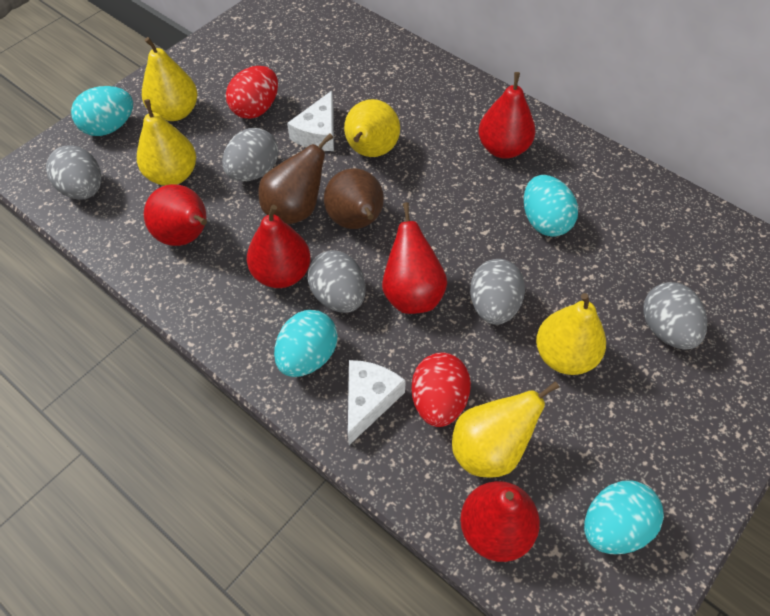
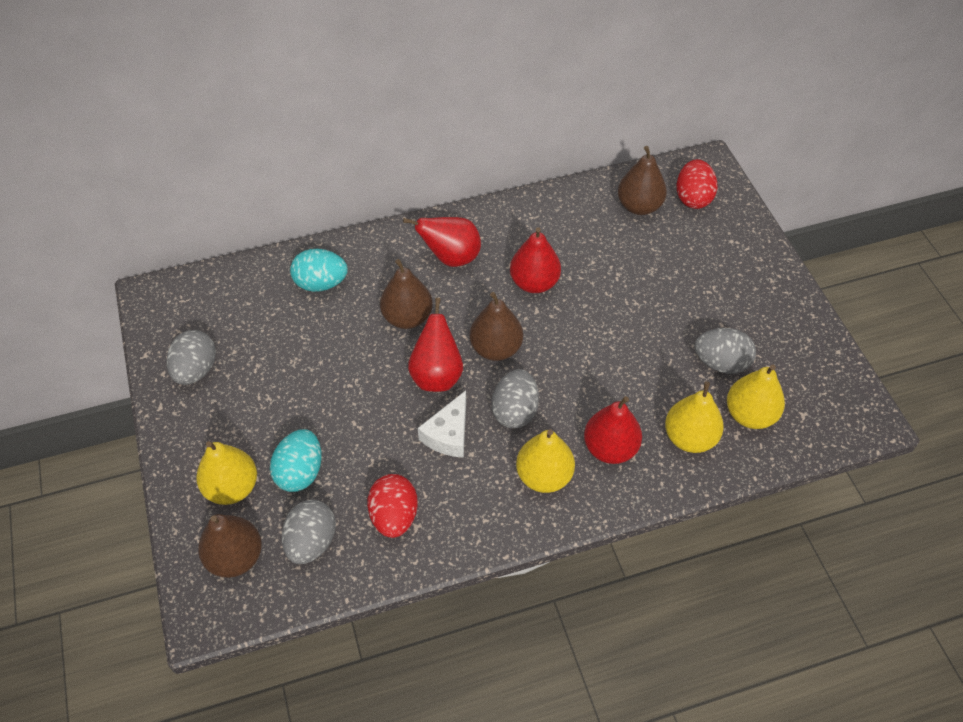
brown pear: [258,133,333,224] [324,168,384,229] = 2 -> [198,514,262,578] [380,259,433,329] [470,292,523,361] [618,146,667,215] = 4
grey egg: [46,145,101,200] [222,128,278,181] [307,250,366,313] [470,259,525,325] [643,282,707,350] = 5 -> [167,330,216,385] [282,500,336,564] [492,369,539,428] [695,328,756,374] = 4
red pear: [144,184,207,246] [247,205,311,288] [382,202,447,314] [460,481,540,562] [479,72,535,159] = 5 -> [403,217,481,267] [408,298,463,392] [510,227,561,293] [584,396,642,464] = 4
turquoise egg: [71,86,133,136] [274,310,337,377] [524,175,578,237] [584,480,664,554] = 4 -> [270,429,322,492] [290,249,348,292] = 2
white cheese: [287,91,334,151] [348,360,406,445] = 2 -> [418,391,466,458] = 1
yellow pear: [137,99,196,186] [142,37,198,121] [344,99,400,157] [452,381,560,478] [536,293,606,375] = 5 -> [196,441,257,505] [516,429,575,493] [665,381,724,453] [727,365,785,429] = 4

